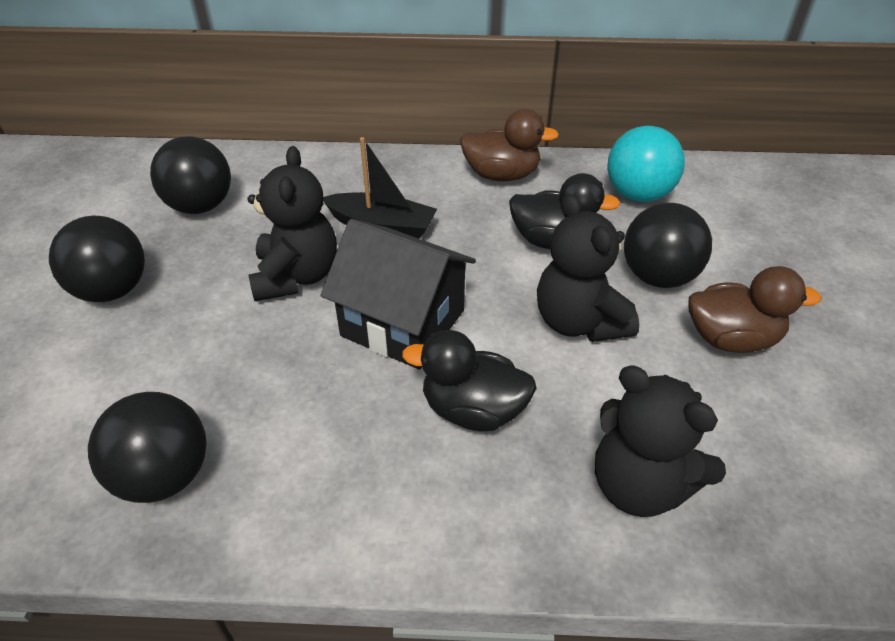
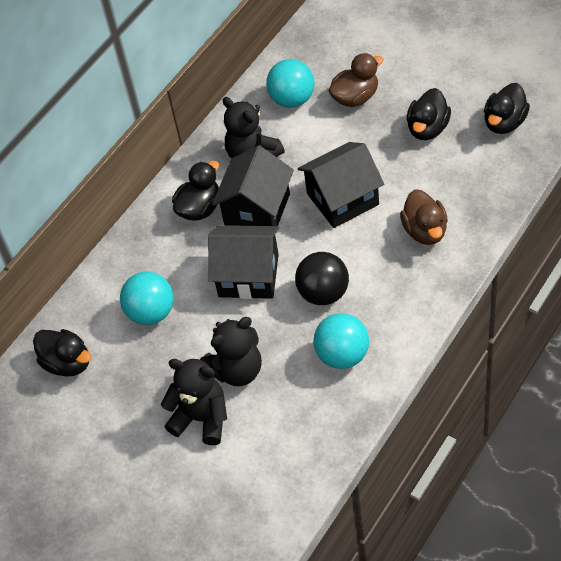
black ball: [49,216,145,302] [88,392,207,503] [150,136,231,214] [624,203,712,288] = 4 -> [295,252,349,305] = 1
black boat: [323,137,437,239] = 1 -> none = 0
black duck: [402,330,537,431] [509,173,620,249] = 2 -> [33,329,91,377] [172,161,219,221] [407,88,451,140] [484,83,530,134] = 4
black house: [320,219,476,370] = 1 -> [208,225,279,299] [212,145,294,226] [298,142,384,228] = 3
turquoise ball: [607,126,685,202] = 1 -> [120,271,174,325] [266,59,315,108] [313,313,369,369] = 3

